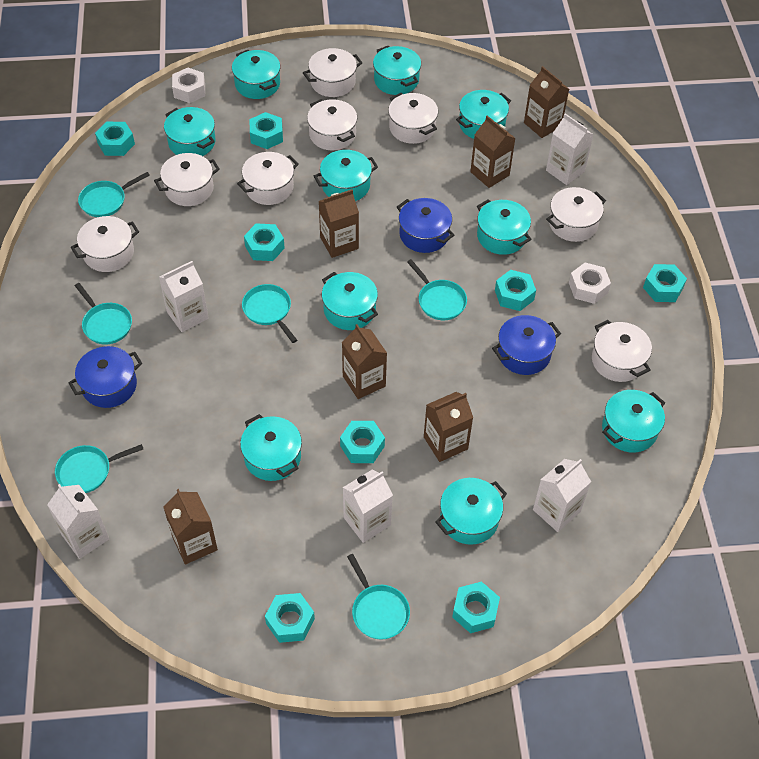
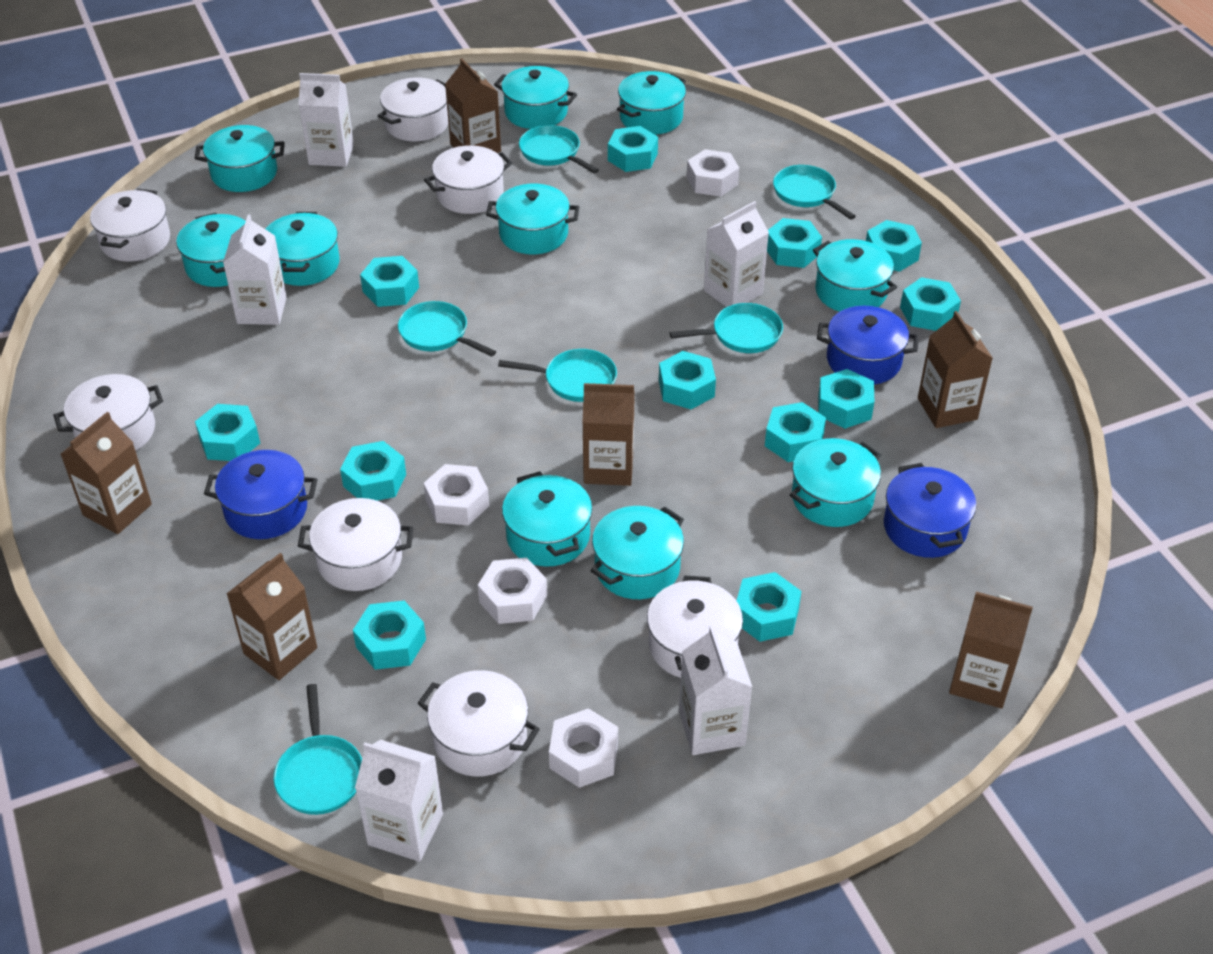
turquoise nut: [95,122,135,156] [244,223,285,261] [250,112,283,149] [265,593,315,643] [340,421,385,463] [452,581,500,633] [495,270,536,311] [643,264,687,302] = 8 -> [195,404,260,461] [340,441,406,501] [353,601,426,670] [360,256,419,307] [608,126,658,172] [659,351,716,409] [737,572,801,642] [765,402,826,462] [767,218,822,268] [818,369,874,429] [866,220,922,272] [900,277,961,331] = 12
white nut: [172,68,205,103] [569,263,611,304] = 2 -> [424,464,489,525] [478,558,547,624] [549,708,618,788] [687,149,739,197] = 4
white pot: [71,216,139,272] [154,153,220,206] [237,152,299,205] [303,48,362,97] [307,99,357,150] [388,93,438,144] [546,187,606,242] [592,320,652,382] = 8 -> [53,374,163,451] [90,189,170,262] [298,498,414,591] [378,77,448,141] [418,670,540,777] [424,145,512,214] [647,575,743,678] = 7

